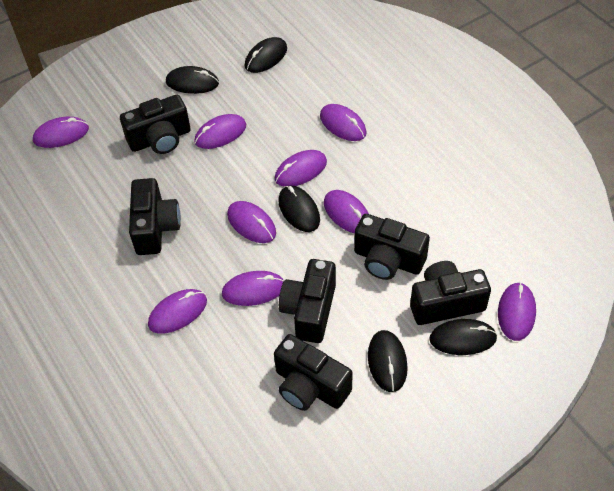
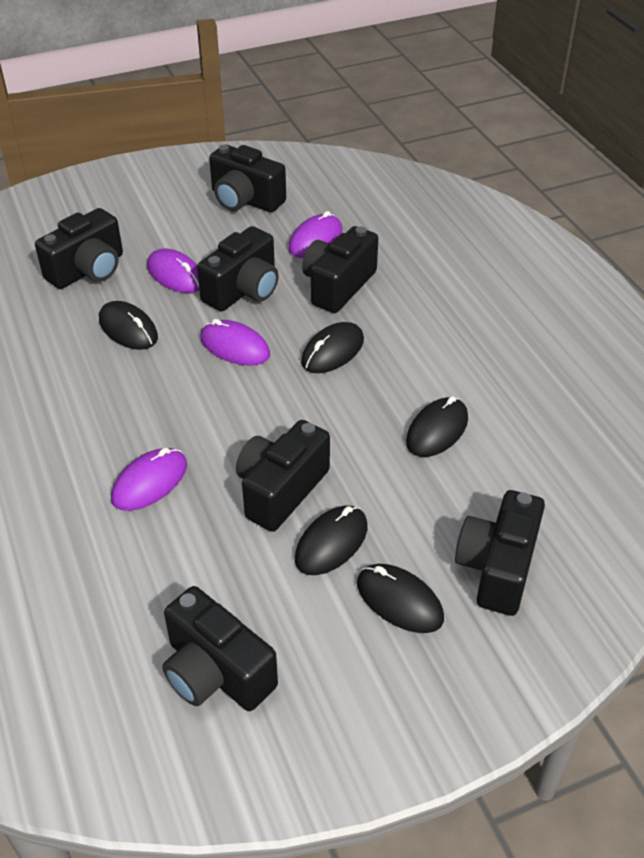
black camera: [120,95,191,154] [129,178,181,255] [274,334,352,411] [279,259,336,343] [354,214,430,280] [410,261,491,325] = 6 -> [35,208,123,289] [162,586,278,711] [197,226,279,311] [209,144,286,212] [236,420,330,532] [302,226,378,313] [455,490,545,616] = 7
purple mouse: [33,117,89,148] [148,289,207,334] [194,114,246,149] [222,271,284,306] [227,201,276,243] [275,150,327,187] [320,104,367,141] [324,190,369,233] [498,282,536,341] = 9 -> [111,448,187,511] [147,248,199,293] [200,319,270,366] [288,211,342,258] = 4

